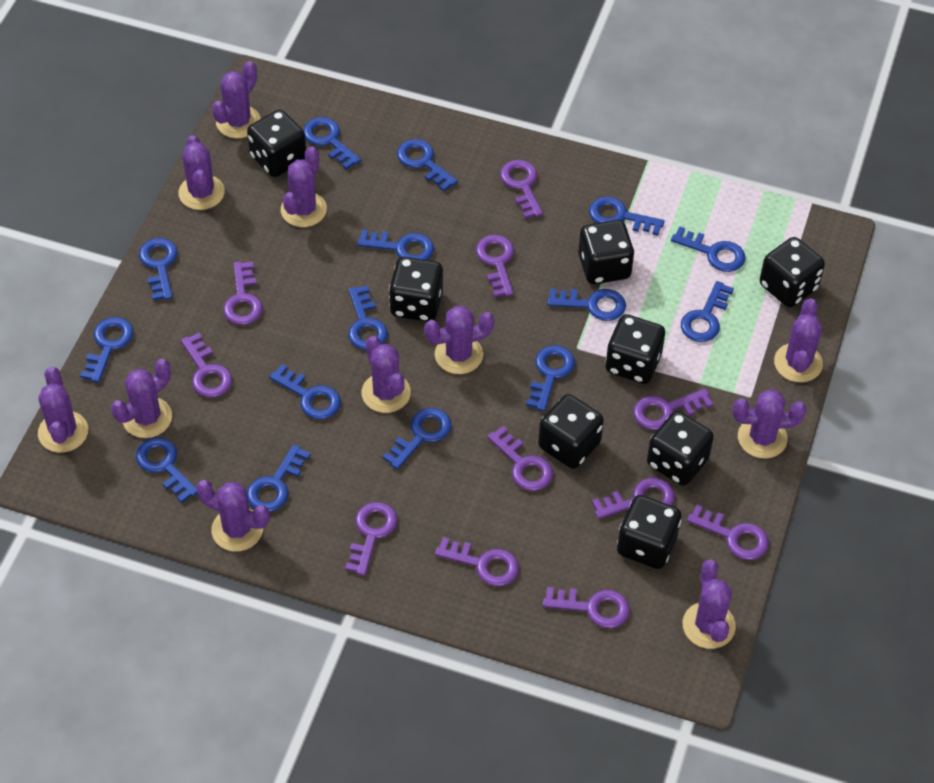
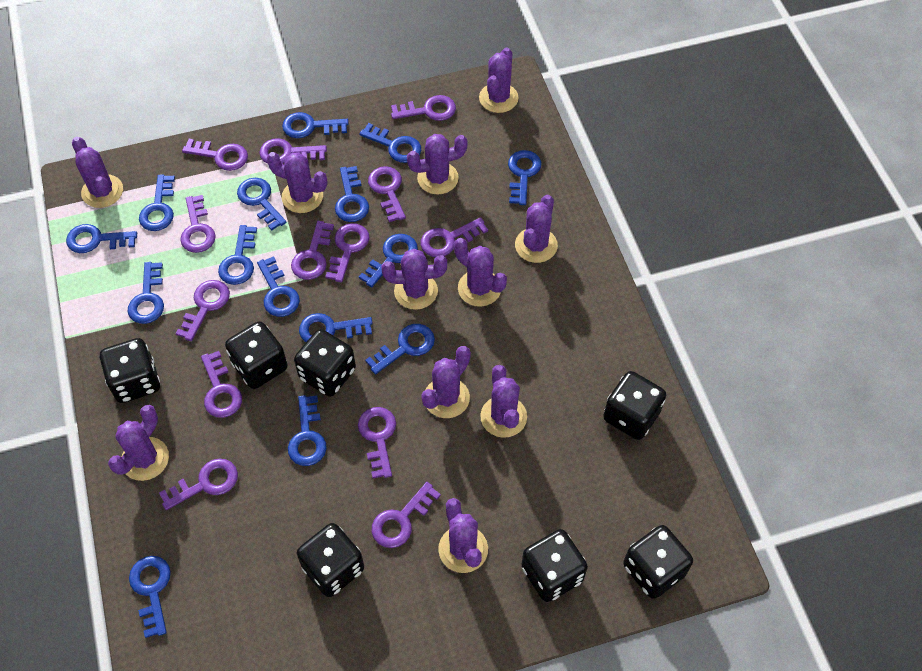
black dice: [247,110,306,177] [389,257,443,322] [538,394,604,469] [578,220,634,284] [605,314,665,384] [617,495,681,569] [647,411,714,486] [760,237,825,307] = 8 -> [100,338,160,403] [225,321,288,389] [294,329,356,397] [297,523,364,597] [521,529,588,602] [603,371,666,440] [623,525,693,599] = 7
purple key: [181,333,232,397] [223,262,263,325] [345,502,398,576] [435,537,519,586] [476,235,514,297] [487,426,553,491] [500,160,543,219] [543,587,630,628] [592,478,675,519] [633,389,713,430] [687,505,769,560] = 11 -> [159,459,238,510] [175,280,230,341] [180,195,216,253] [182,139,248,171] [201,351,242,418] [259,138,327,164] [291,221,334,280] [325,223,370,282] [358,407,396,478] [368,166,406,222] [372,482,441,548] [391,95,456,121] [421,217,488,257] = 13

